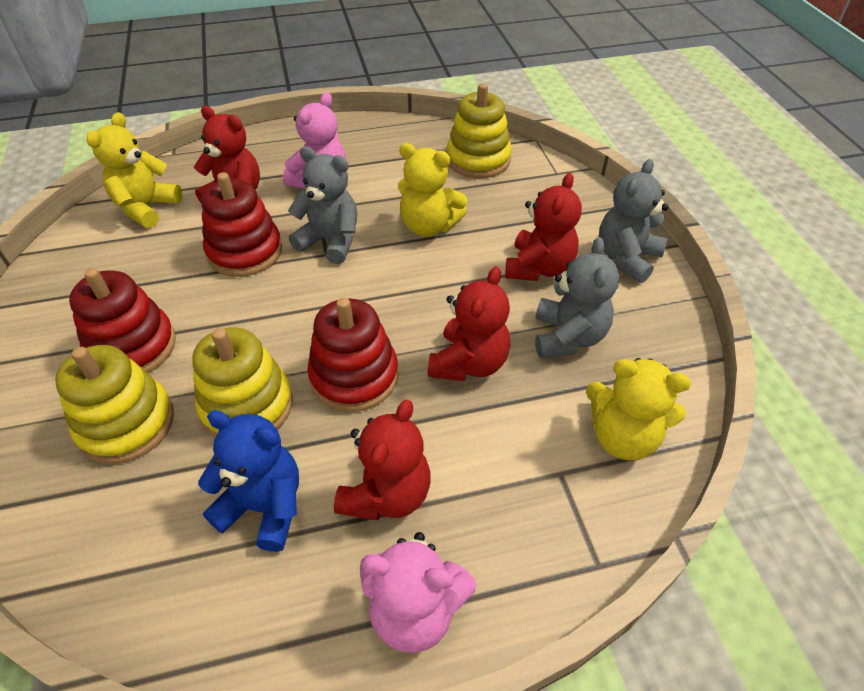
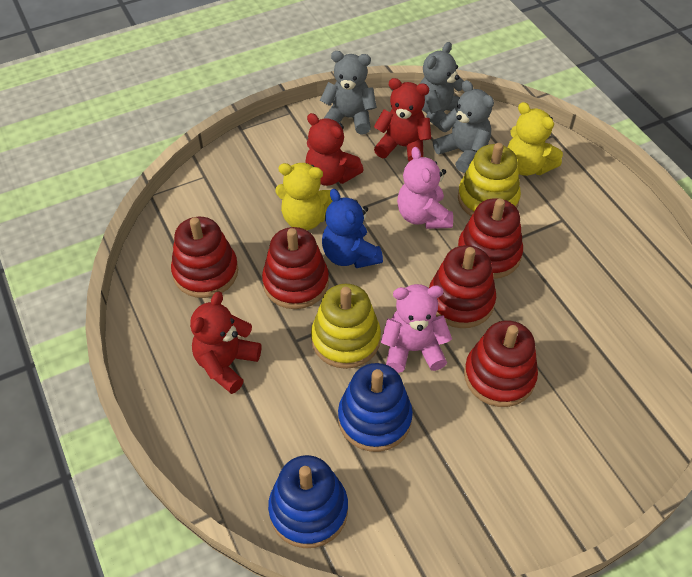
blue stacking toy: none = 0 -> [268,455,348,548] [338,363,413,452] = 2
red stacking toy: [69,268,176,373] [201,172,282,277] [307,297,399,412] = 3 -> [171,217,238,298] [262,227,329,309] [429,245,496,328] [458,198,523,279] [464,320,538,407] = 5
red teddy bear: [194,106,260,203] [334,400,431,520] [428,266,510,381] [505,173,582,281] = 4 -> [190,292,261,394] [305,113,364,186] [374,78,431,162] = 3
yellow stacking toy: [55,345,174,464] [192,327,293,438] [446,83,512,178] = 3 -> [311,284,381,369] [458,143,521,216] = 2
yellow teddy bear: [86,112,182,228] [398,143,468,237] [586,358,691,461] = 3 -> [275,163,333,230] [508,102,563,176] = 2

